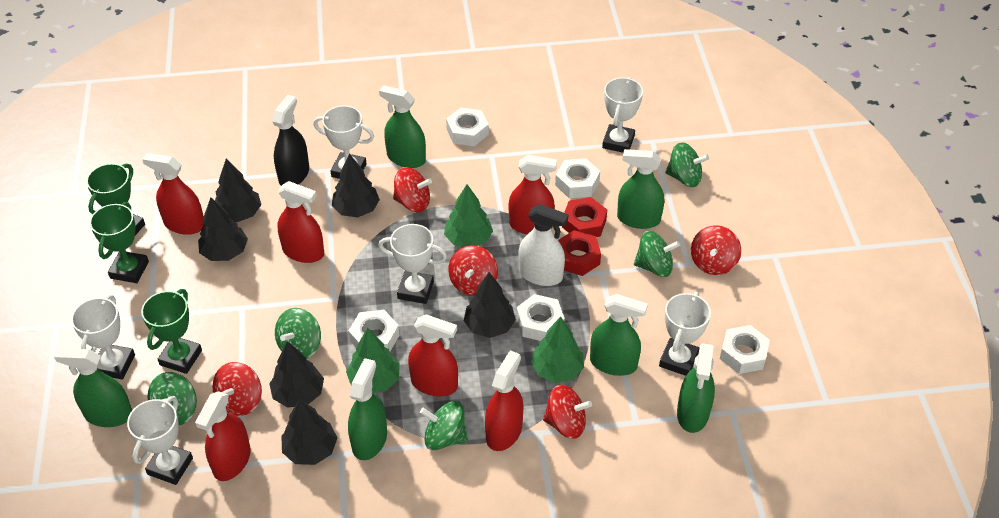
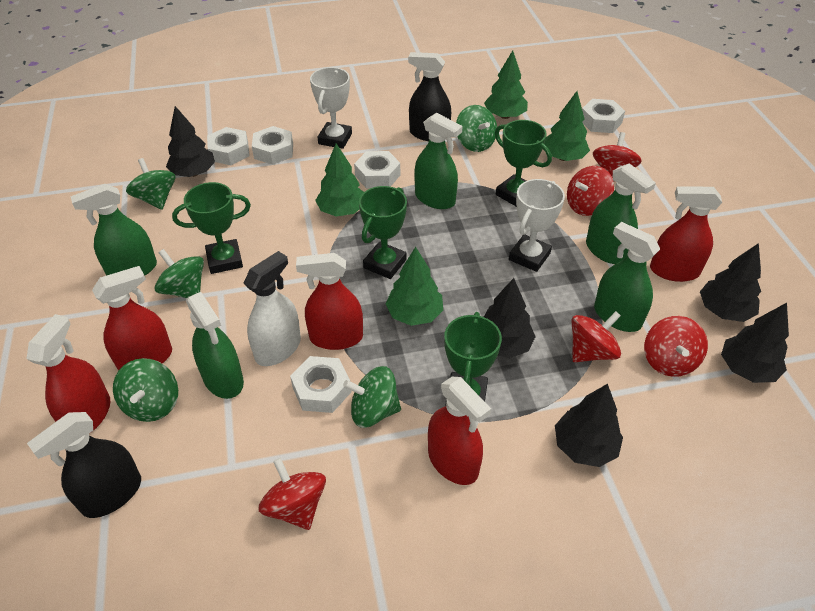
black spray bottle: [272,95,309,186] = 1 -> [27,412,141,518] [408,52,451,141] = 2
black tree: [198,198,248,261] [215,159,261,222] [269,341,324,408] [281,398,338,465] [332,154,380,217] [464,272,516,338] = 6 -> [166,106,215,177] [484,278,536,358] [555,384,623,467] [700,243,761,322] [721,303,789,383] = 5
green spray bottle: [54,348,132,427] [348,358,387,460] [379,85,426,168] [590,294,648,376] [617,149,664,229] [677,343,715,433] = 6 -> [71,184,157,276] [186,292,244,399] [414,113,463,209] [586,163,656,264] [594,222,660,332] = 5
green tree: [346,328,400,393] [444,184,493,247] [531,317,584,383] = 3 -> [315,143,364,217] [386,247,443,326] [484,50,528,119] [545,91,590,161] = 4
green trophy: [86,163,145,235] [90,202,149,283] [141,289,202,374] = 3 -> [172,182,251,274] [359,186,407,279] [444,312,502,402] [495,120,552,207] = 4
red nut: [558,230,601,276] [562,197,607,237] = 2 -> none = 0
red spray bottle: [142,153,204,235] [195,391,251,481] [277,181,324,263] [408,314,458,396] [485,350,524,451] [509,155,557,234] = 6 -> [26,314,110,433] [92,266,172,371] [296,253,363,350] [428,377,491,485] [650,186,722,282] = 5
white trophy: [71,295,135,379] [127,396,193,485] [313,106,374,179] [379,224,447,304] [602,77,643,153] [659,292,711,376] = 6 -> [310,67,352,149] [509,179,565,272] = 2

